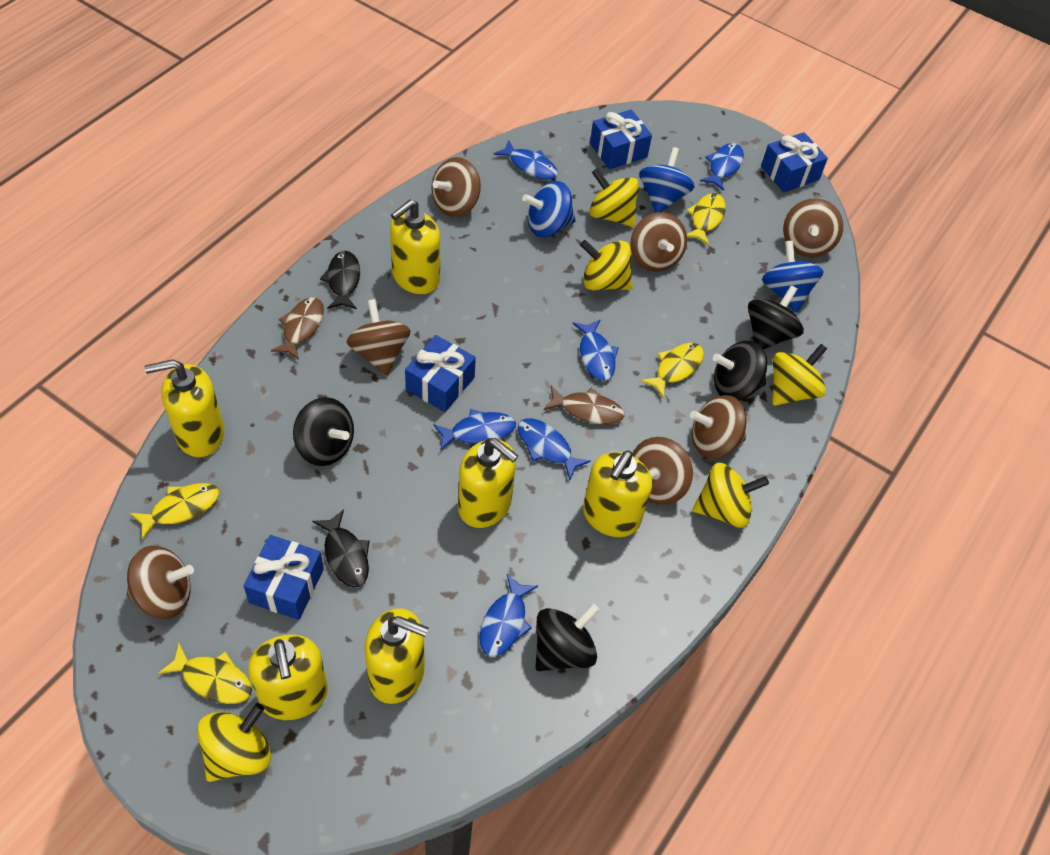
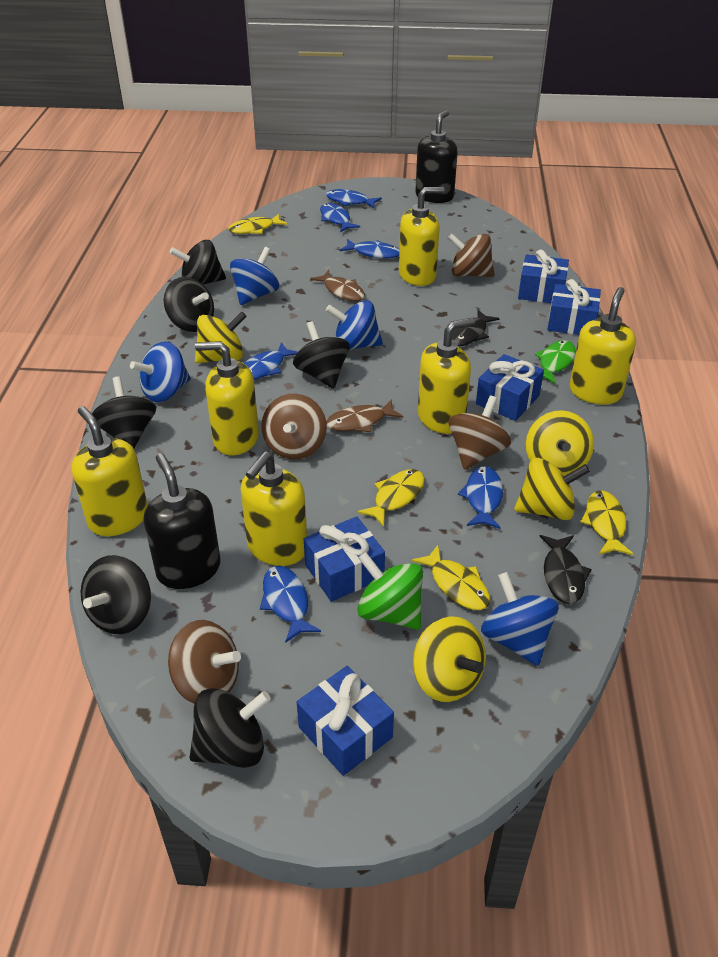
black soap dispenser: none = 0 -> [144,453,221,589] [416,110,458,203] = 2
black spinning top: [293,397,354,466] [536,603,599,671] [713,341,767,400] [748,285,804,350] = 4 -> [81,555,151,634] [92,377,156,449] [164,277,214,332] [170,240,226,285] [189,688,271,768] [293,321,350,389] = 6
blue gift: [244,535,324,620] [405,335,476,412] [590,109,652,169] [761,132,828,192] = 4 -> [297,666,394,776] [304,516,385,602] [476,354,544,421] [518,250,569,303] [547,279,601,335] = 5
blue spinning top: [522,181,576,238] [639,147,694,213] [762,240,824,313] = 3 -> [130,342,191,402] [230,247,279,305] [326,300,383,350] [481,572,559,666] = 4
brown spinning top: [127,546,194,619] [347,299,411,376] [431,157,481,217] [630,212,687,272] [632,437,693,505] [690,395,747,459] [783,198,843,257] = 7 -> [168,620,241,704] [262,394,327,459] [447,233,495,277] [448,395,511,470] = 4
green fish: none = 0 -> [535,340,576,384] = 1
green spinning top: none = 0 -> [357,552,423,630] = 1
yellow spinning top: [197,703,271,782] [580,240,633,291] [589,168,639,227] [692,463,769,528] [772,344,827,406] = 5 -> [195,311,247,363] [413,616,486,702] [514,458,590,520] [526,410,594,476] = 4

